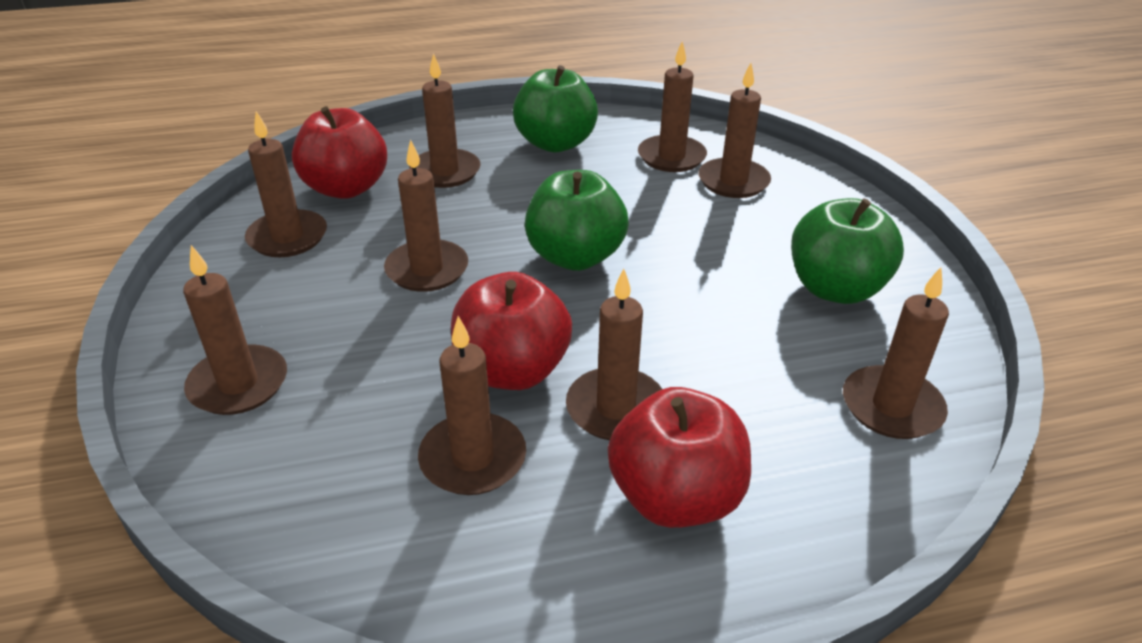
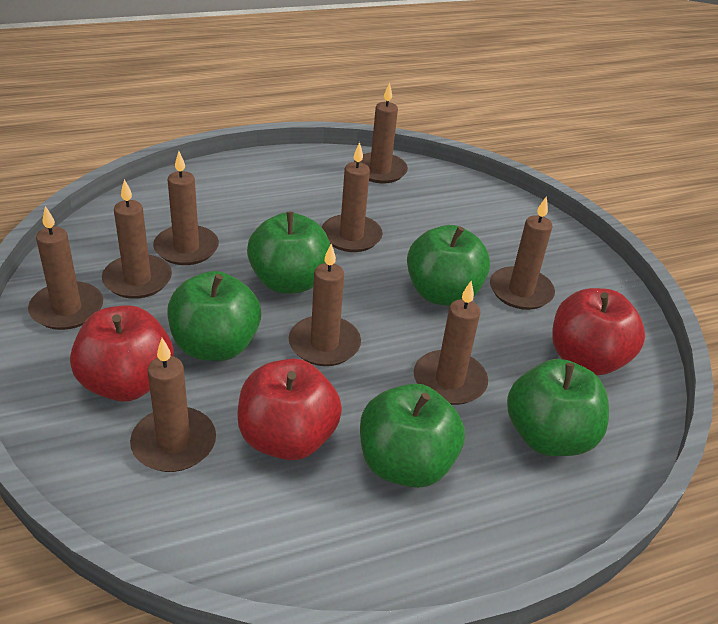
green apple: [513,65,598,152] [525,170,629,271] [791,198,904,304] = 3 -> [168,271,261,361] [247,212,330,294] [360,383,465,488] [407,225,490,306] [507,359,609,456] = 5

